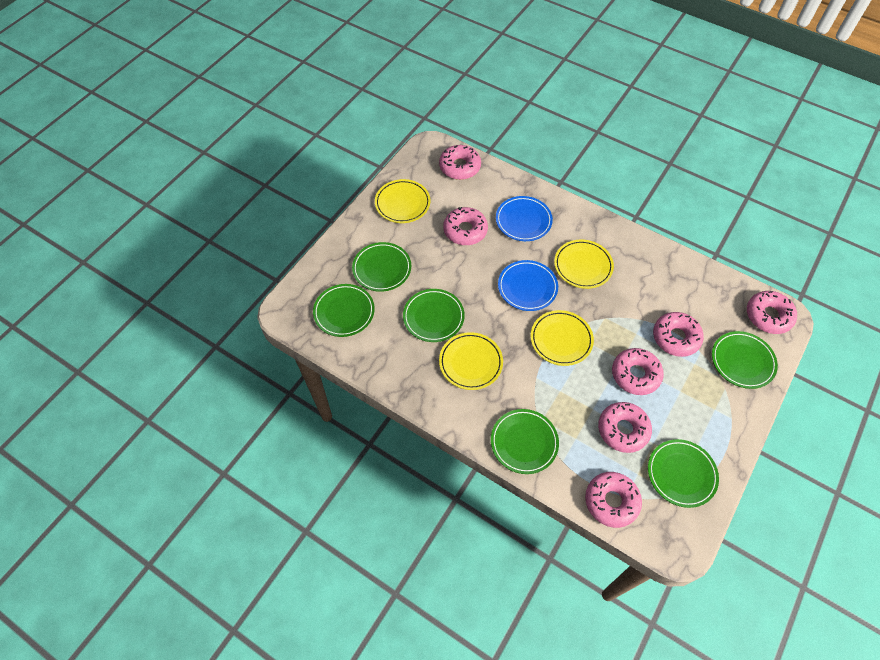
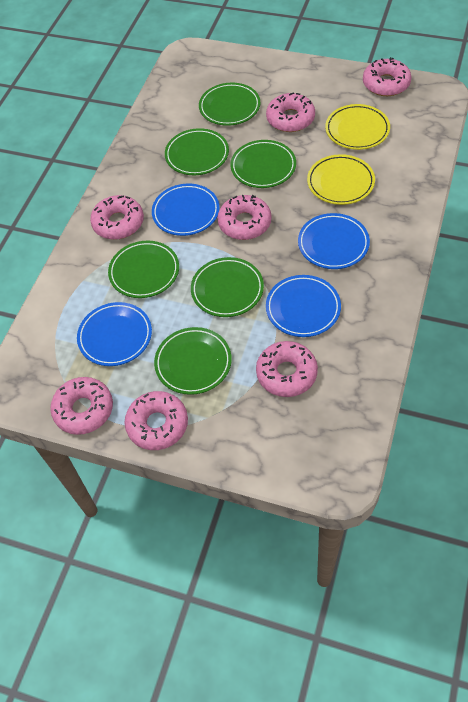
blue plate: [496,196,553,241] [498,260,558,311] = 2 -> [77,302,152,366] [152,184,219,236] [266,275,341,337] [298,213,370,269] = 4
yellow plate: [375,179,431,223] [439,332,503,390] [531,310,594,366] [554,239,614,289] = 4 -> [307,154,375,205] [325,104,390,150] = 2

